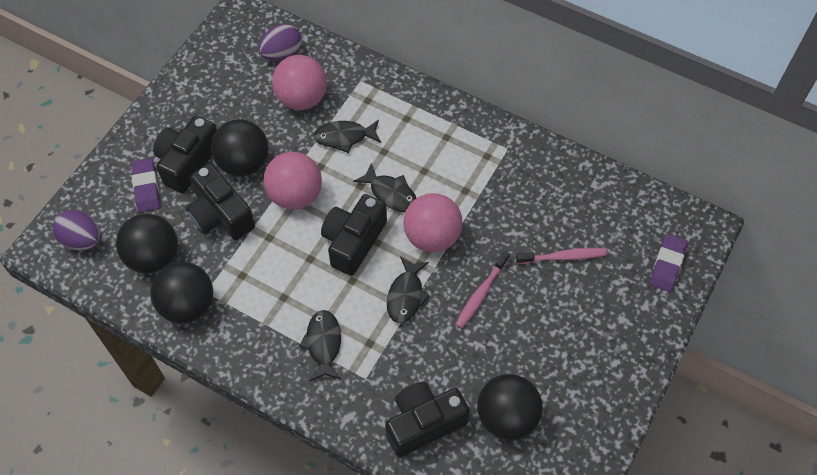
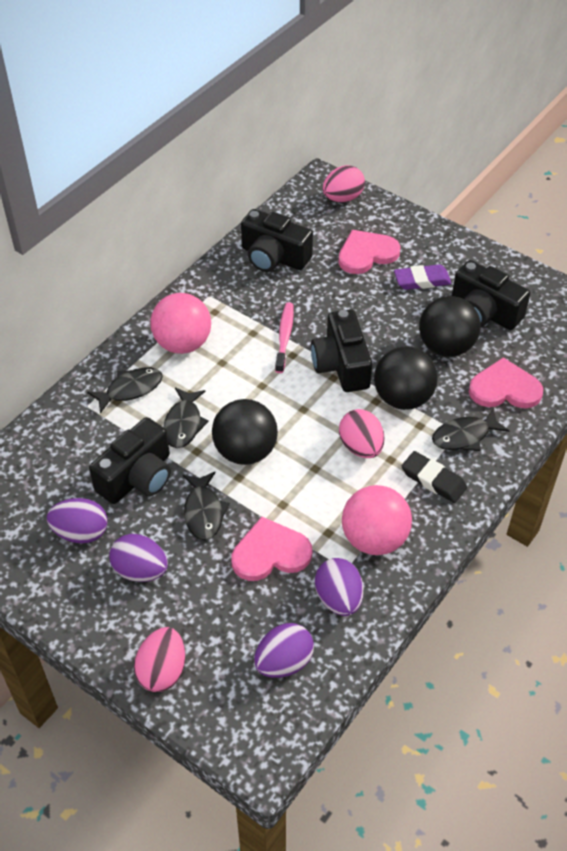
black ball: [116,214,178,274] [150,262,214,323] [211,119,269,176] [477,374,543,440] = 4 -> [212,399,278,465] [374,347,438,410] [419,296,481,357] = 3
black eraser: none = 0 -> [402,451,467,503] = 1
pink ball: [264,152,322,210] [272,55,327,110] [403,193,463,252] = 3 -> [151,293,211,354] [342,485,412,555] = 2
pink egg: none = 0 -> [134,627,185,692] [323,165,365,202] [339,409,384,458] = 3
pink heart: none = 0 -> [231,517,312,581] [338,230,400,274] [469,357,543,408] = 3
pink toothbrush: [455,250,510,329] [516,248,607,264] = 2 -> [275,302,294,373] = 1
purple egg: [53,210,101,251] [259,24,302,61] = 2 -> [47,498,108,543] [109,534,168,582] [254,623,314,678] [315,558,363,616] = 4
purple eraser: [131,158,160,212] [650,234,688,292] = 2 -> [394,264,452,290] = 1

